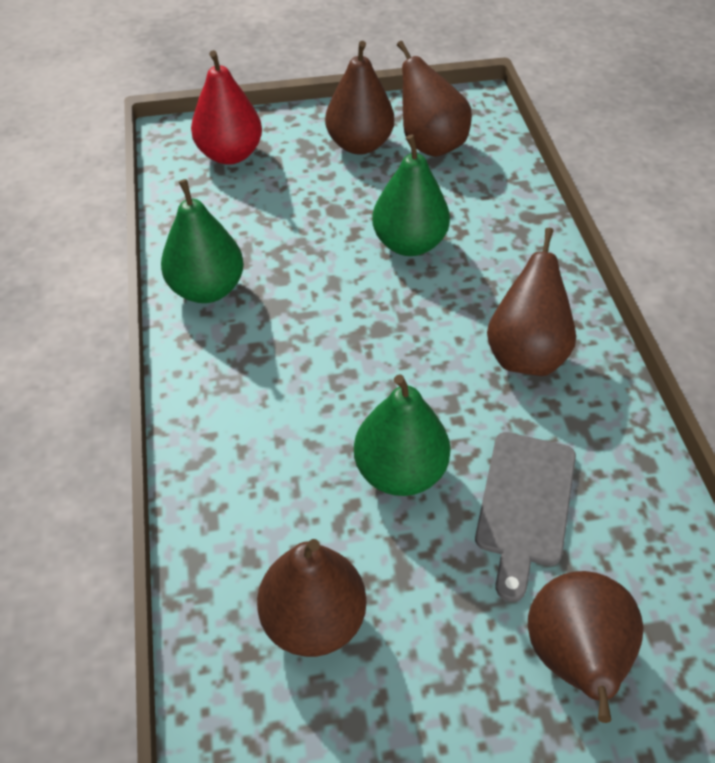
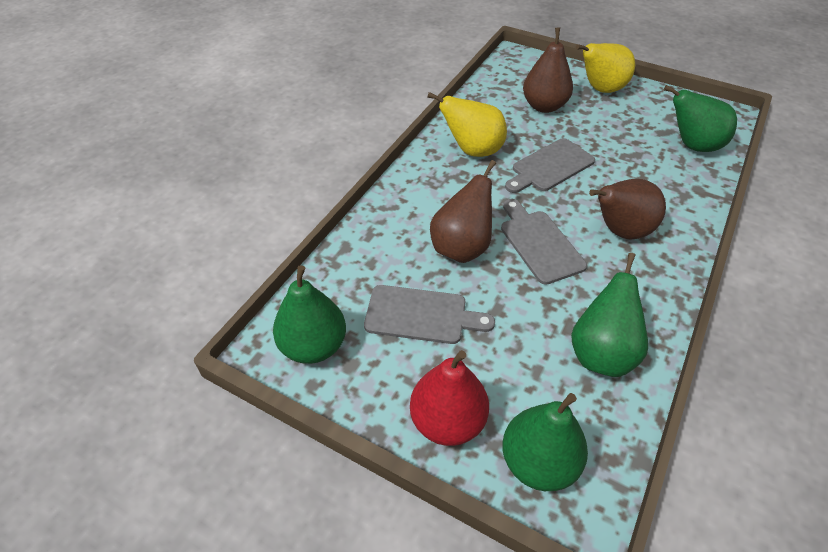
brown pear: [257,539,366,657] [325,41,394,155] [397,41,472,157] [487,228,576,376] [528,571,643,723] = 5 -> [430,160,496,263] [523,27,573,113] [589,179,666,239] = 3
green pear: [161,179,244,303] [354,375,450,496] [372,134,450,256] = 3 -> [273,265,346,364] [502,393,588,491] [571,253,648,377] [664,85,737,152] = 4
grey cutting board: [475,432,576,602] = 1 -> [364,285,495,344] [501,199,587,285] [505,138,595,193] = 3
yellow pear: none = 0 -> [427,92,507,157] [576,43,635,93] = 2

